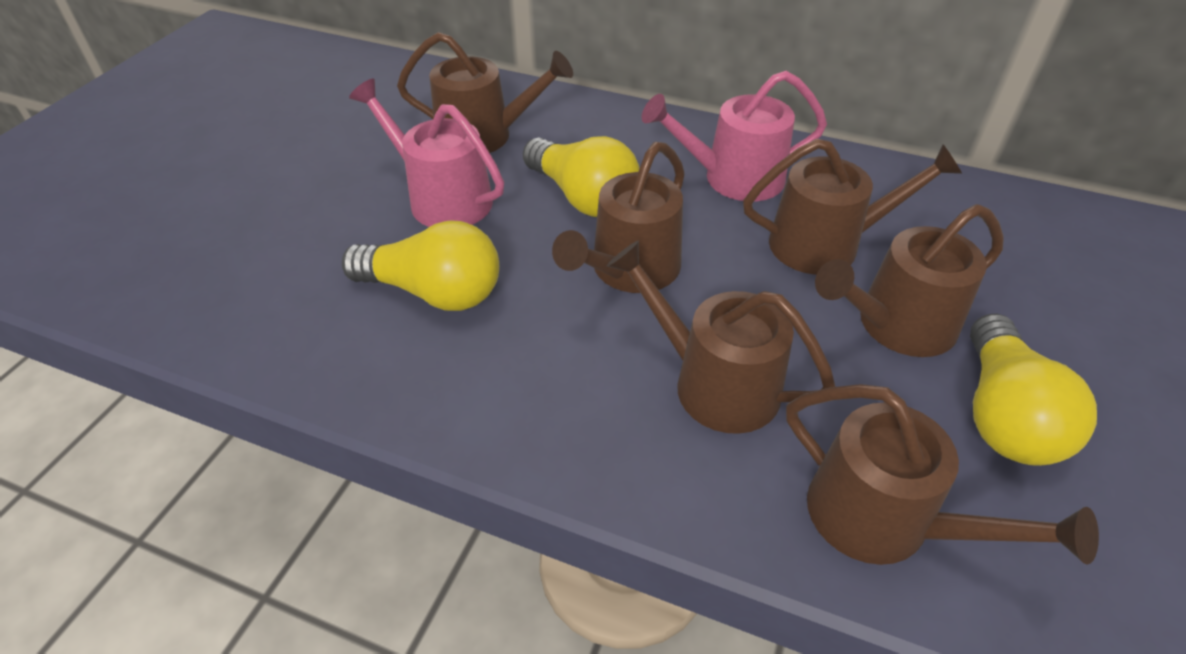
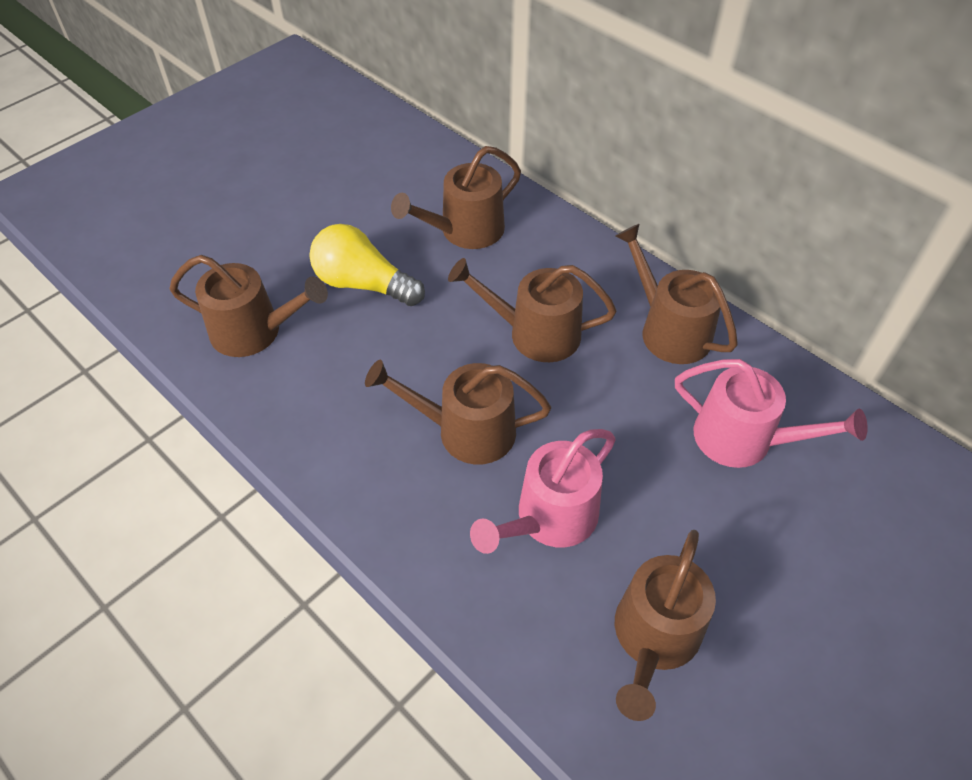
yellow light bulb: [342,220,499,311] [523,136,640,217] [970,314,1097,466] = 3 -> [309,224,425,306] = 1

